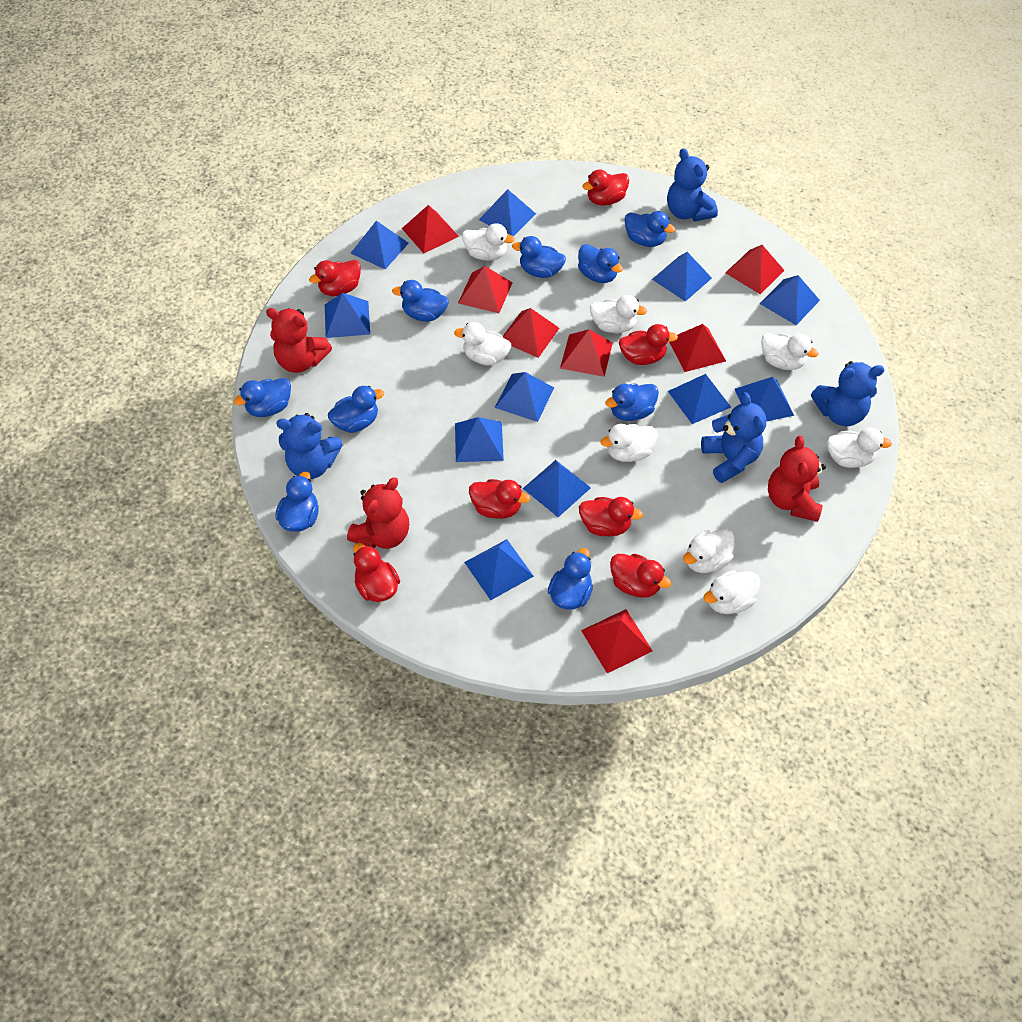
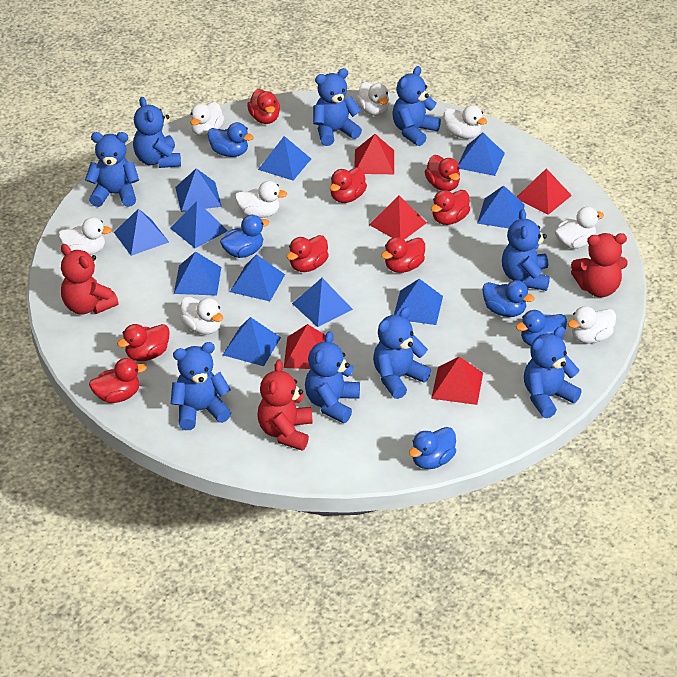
blue duck: [234,378,291,417] [276,472,319,532] [328,386,384,433] [392,280,449,322] [512,236,566,278] [548,548,593,610] [578,244,623,283] [605,384,659,421] [625,211,675,247] = 9 -> [207,122,254,157] [220,215,269,258] [409,427,456,469] [482,280,535,317] [516,310,567,346] = 5
blue teddy bear: [276,413,342,479] [667,148,718,221] [701,392,767,483] [811,361,884,426] = 4 -> [85,132,139,207] [133,97,181,168] [171,342,231,430] [305,331,360,423] [313,68,362,146] [373,307,431,399] [392,66,441,146] [502,209,550,291] [524,326,582,418] = 9
red duck: [309,260,361,296] [353,543,400,602] [469,479,530,519] [579,497,643,536] [582,169,629,206] [610,554,671,598] [619,324,678,365] = 7 -> [89,358,147,403] [117,324,170,361] [247,89,280,124] [287,235,329,272] [330,167,367,203] [381,237,425,273] [425,155,460,191] [431,190,470,225] = 8
red pyramid: [402,205,459,253] [458,266,513,313] [503,308,559,358] [560,329,613,377] [581,609,653,673] [669,324,726,372] [725,245,785,294] = 7 -> [284,324,325,369] [354,134,394,174] [369,195,427,240] [431,357,483,405] [517,168,572,215] = 5

